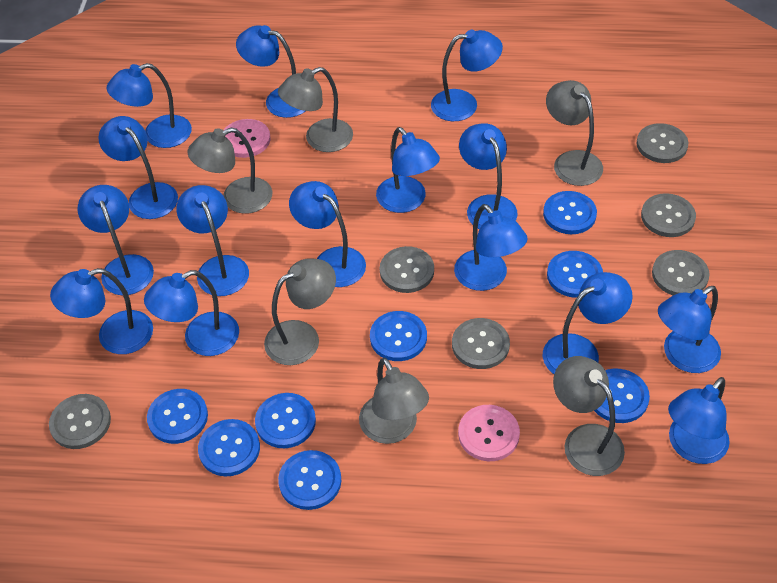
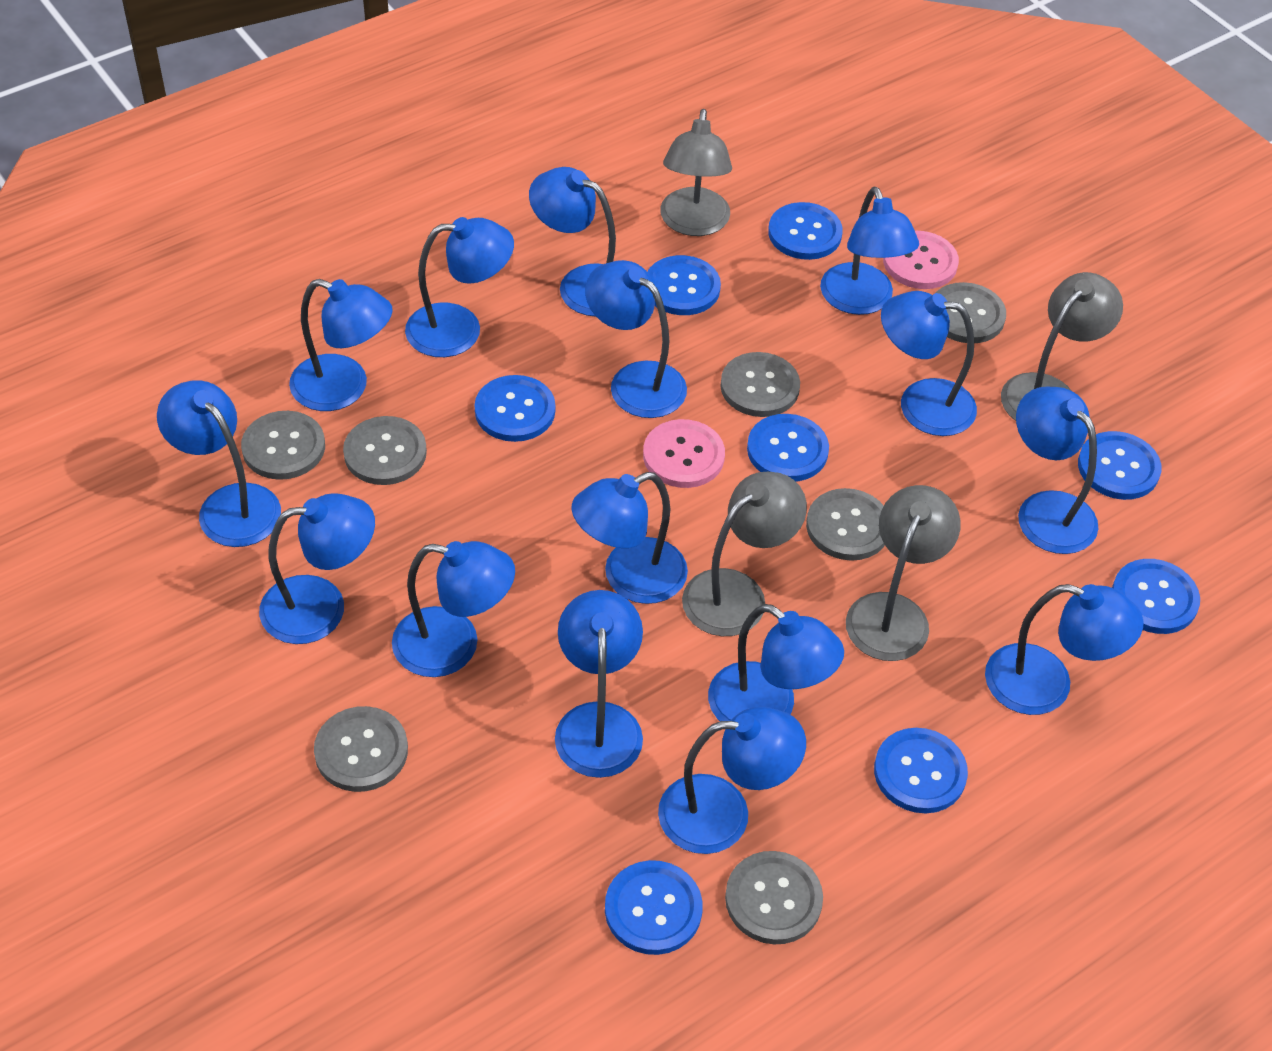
grey button: [49,394,111,449] [380,246,434,293] [452,318,510,369] [637,123,688,163] [641,193,696,237] [652,250,710,295] = 6 -> [241,411,325,480] [314,706,408,792] [343,416,427,485] [720,352,800,417] [725,851,823,944] [806,488,885,561] [936,282,1006,343] = 7
grey lamp: [188,128,272,214] [264,259,336,365] [278,67,353,152] [359,358,429,444] [546,80,603,186] [553,356,625,476] = 6 -> [660,109,732,236] [682,472,807,636] [846,485,961,661] [1001,272,1123,421] = 4

